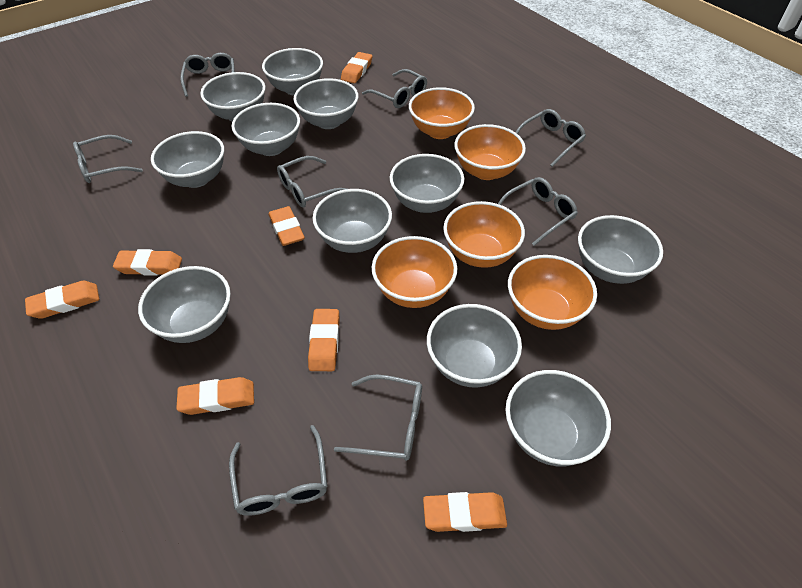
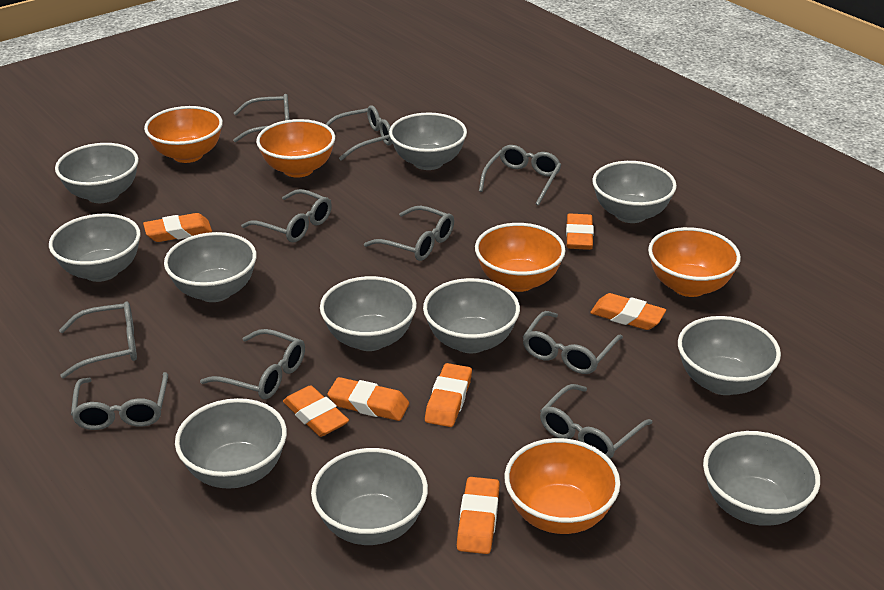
grey glasses: [73,135,143,183] [180,53,235,97] [229,425,327,516] [277,156,347,208] [334,374,422,461] [362,69,427,108] [498,177,578,246] [515,109,586,167] = 8 -> [59,302,137,378] [71,372,168,430] [200,329,305,399] [233,94,290,143] [241,189,332,242] [325,105,392,161] [364,206,454,261] [479,145,561,206] [523,311,623,374] [540,384,653,459] = 10

